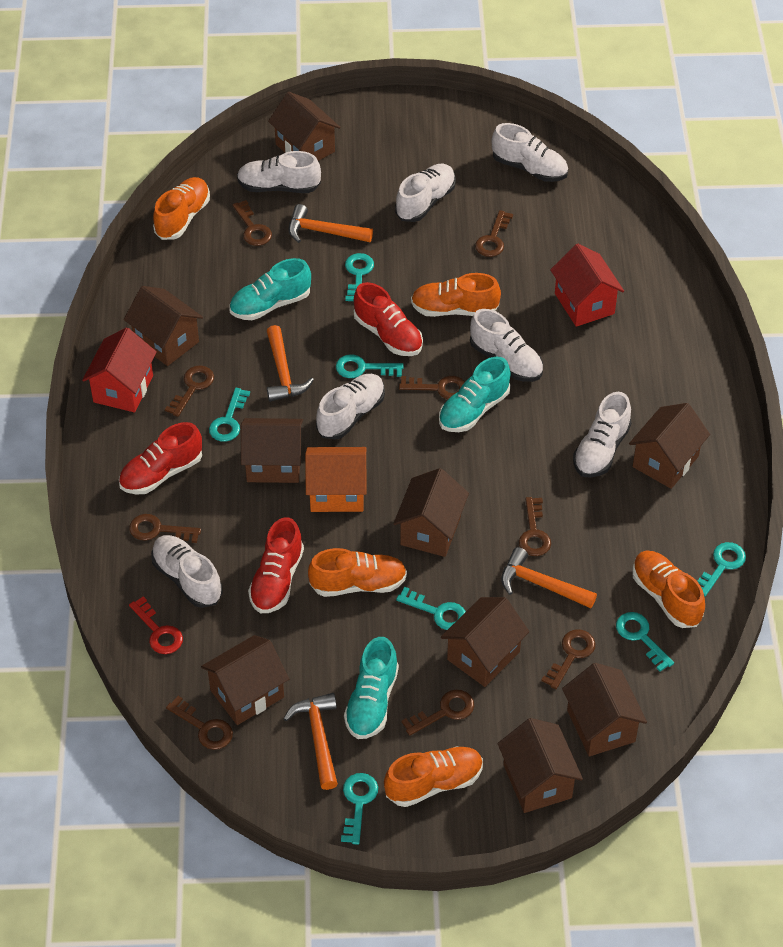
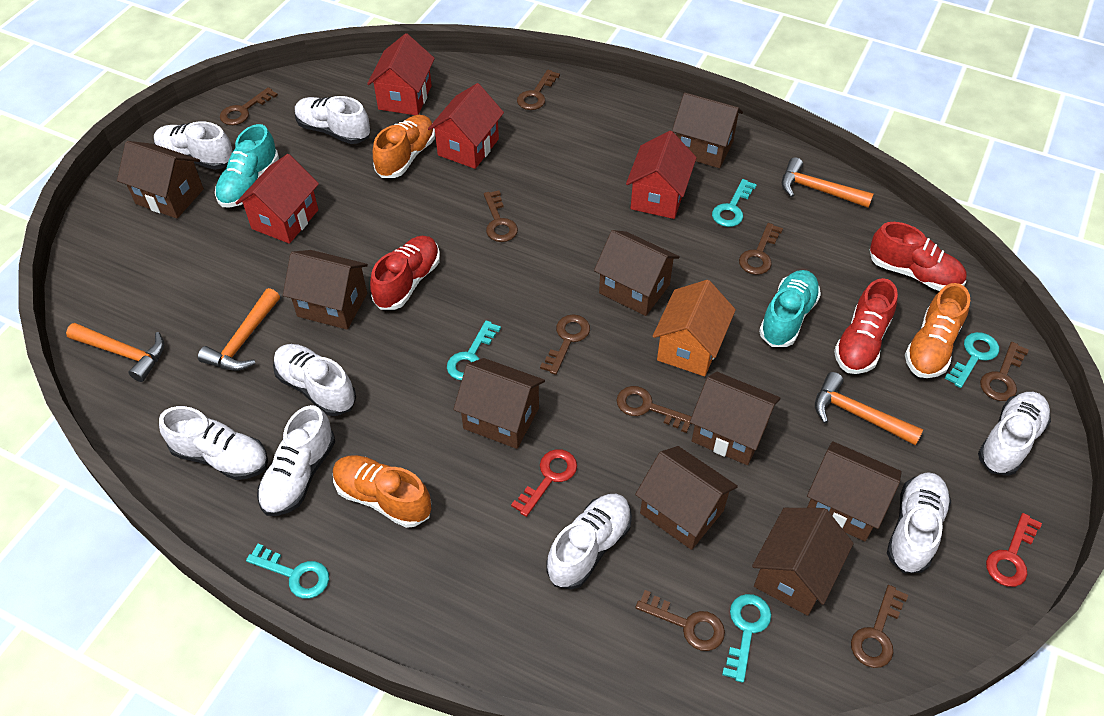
orange shoe: [153,177,210,240] [308,548,407,597] [384,746,483,807] [411,273,501,317] [632,550,705,628] = 5 -> [333,455,431,528] [373,115,435,178] [905,283,970,378] = 3
red house: [82,327,157,412] [550,244,624,327] = 2 -> [236,154,319,244] [367,33,435,115] [428,83,504,169] [626,131,697,219] = 4
red key: [129,596,183,654] = 1 -> [511,449,577,517] [986,513,1042,587] = 2
turquoise key: [209,388,250,442] [336,355,403,378] [341,773,378,845] [345,253,374,301] [396,587,466,630] [616,612,674,672] [697,542,746,596] = 7 -> [246,544,329,598] [447,320,501,380] [712,179,757,227] [722,594,771,683] [944,332,999,388] = 5
turquoise shoe: [229,258,311,320] [344,637,399,739] [439,357,511,432] = 3 -> [215,124,279,208] [759,270,821,347] = 2
white shoe: [151,535,223,608] [237,151,321,193] [316,374,385,440] [395,164,456,222] [470,309,543,382] [492,123,568,182] [573,392,632,478] = 7 -> [154,121,233,170] [159,406,268,480] [257,405,335,516] [273,344,356,416] [295,96,370,144] [546,494,632,589] [887,472,951,573] [978,392,1051,476] = 8

